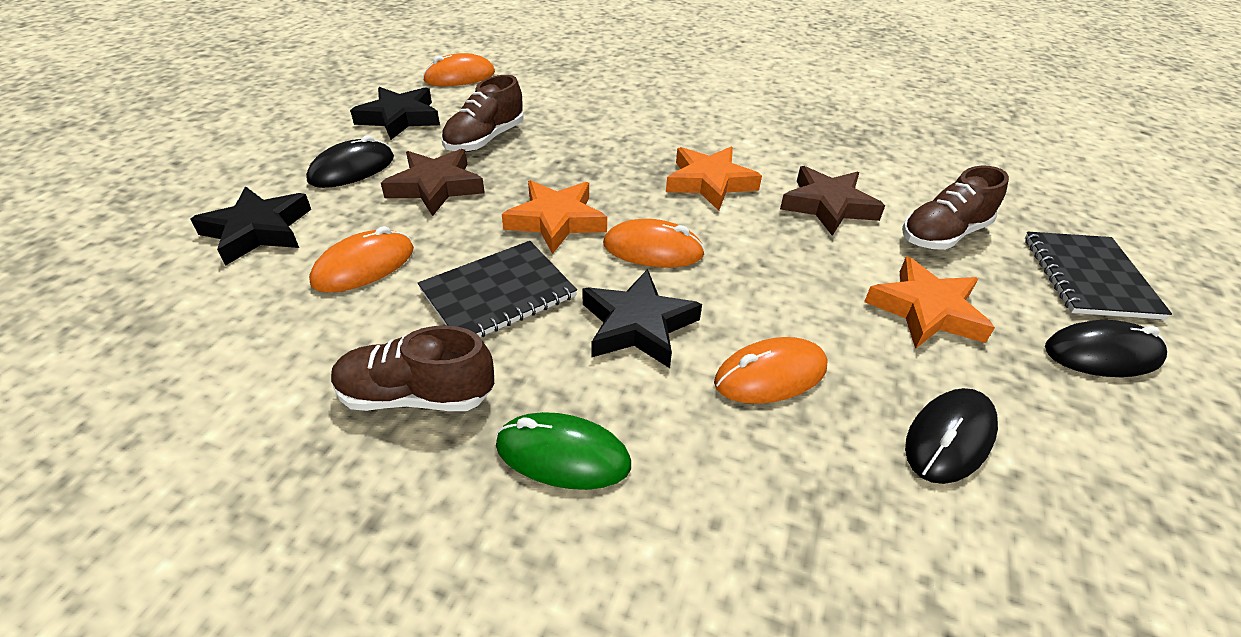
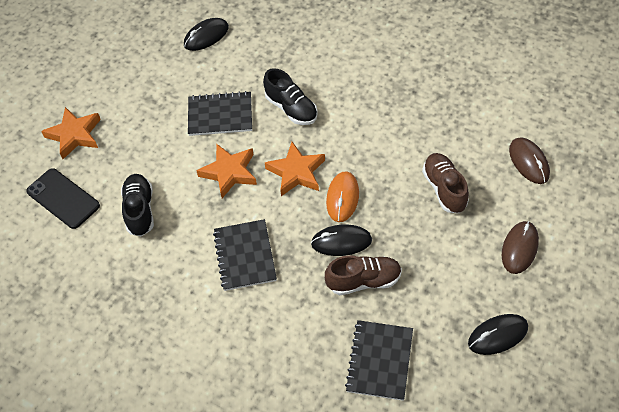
black notebook: [418,241,577,337] [1025,232,1172,319] = 2 -> [188,91,252,136] [213,219,277,291] [345,320,413,401] = 3
black phone: none = 0 -> [26,168,100,229] = 1
black shoe: none = 0 -> [121,174,154,236] [263,68,318,125] = 2
black star: [190,186,311,266] [350,87,440,140] [583,269,702,368] = 3 -> none = 0
brown mouse: none = 0 -> [502,221,539,274] [509,137,550,184] = 2
brown shoe: [331,326,494,411] [442,75,524,152] [902,166,1009,250] = 3 -> [325,255,402,295] [422,153,469,213] = 2
brown star: [381,149,485,216] [780,166,885,236] = 2 -> none = 0
green mouse: [496,412,631,490] = 1 -> none = 0
orange mouse: [309,226,414,293] [423,53,495,86] [603,219,705,267] [714,337,828,404] = 4 -> [326,171,359,222] = 1

